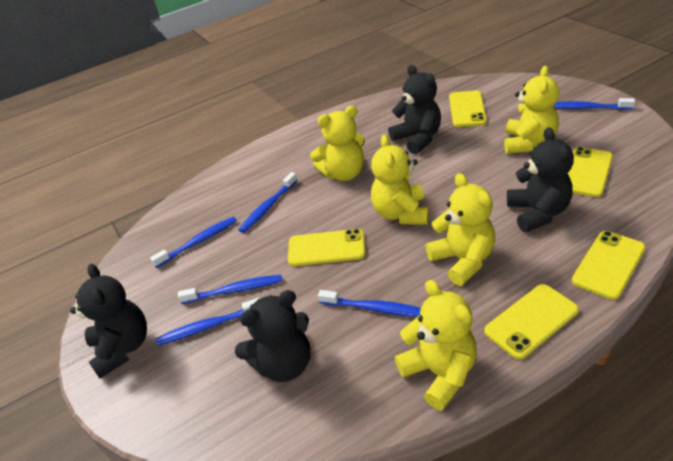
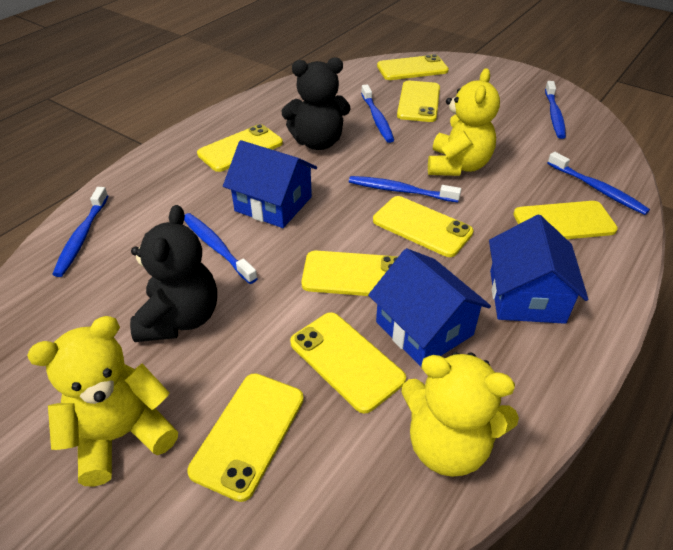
black teddy bear: [70,264,147,378] [235,290,310,382] [388,65,441,154] [507,127,574,232] = 4 -> [130,205,217,342] [282,57,351,150] = 2
blue house: none = 0 -> [223,140,317,228] [368,248,491,367] [489,215,588,324] = 3
yellow phone: [288,229,366,266] [449,90,487,127] [484,284,579,359] [567,147,613,197] [572,231,646,300] = 5 -> [187,373,304,502] [197,124,283,172] [290,312,406,413] [301,251,398,296] [373,196,474,257] [377,54,449,80] [397,81,440,122] [513,201,618,239] = 8
yellow teddy bear: [310,106,365,181] [371,135,429,225] [395,280,477,411] [426,173,495,286] [504,66,560,154] = 5 -> [27,316,178,487] [401,352,519,477] [428,68,500,176] = 3

